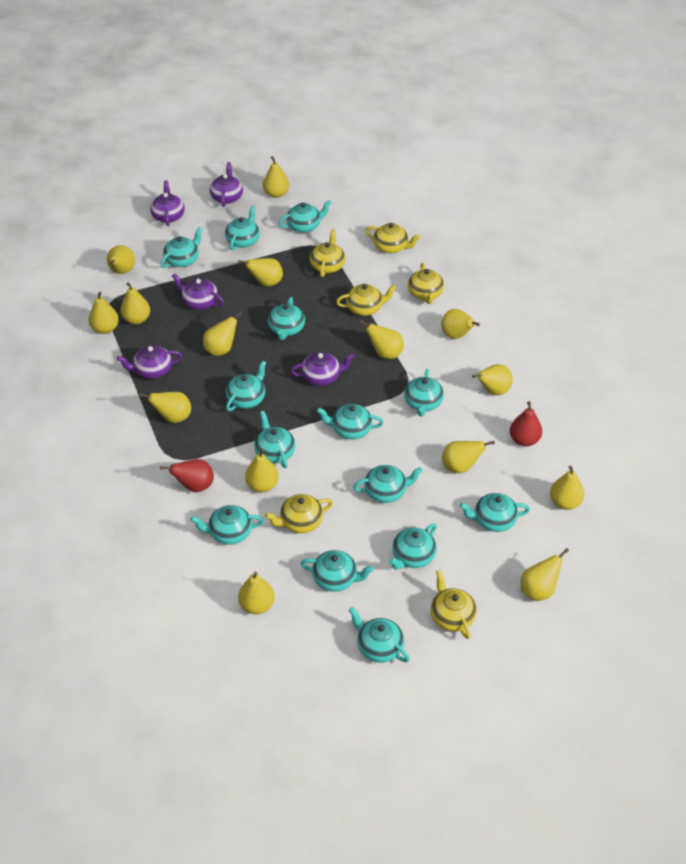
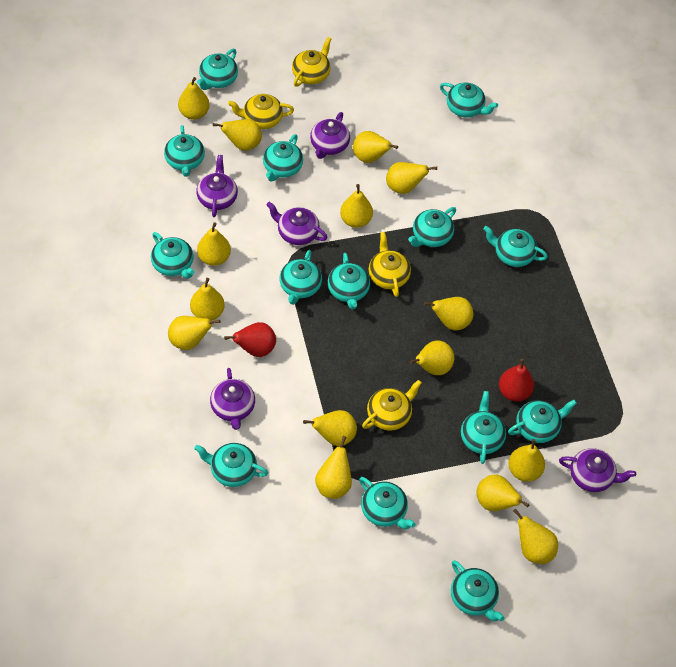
yellow teapot: [265,494,333,533] [310,229,345,277] [336,284,396,316] [365,223,420,253] [408,263,444,304] [431,570,477,639] = 6 -> [228,94,294,129] [292,37,331,87] [362,380,422,431] [369,232,411,297] = 4

